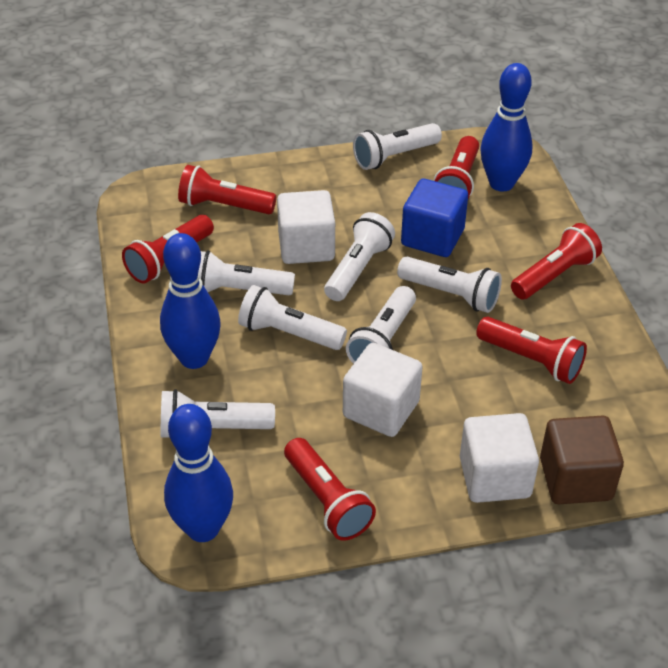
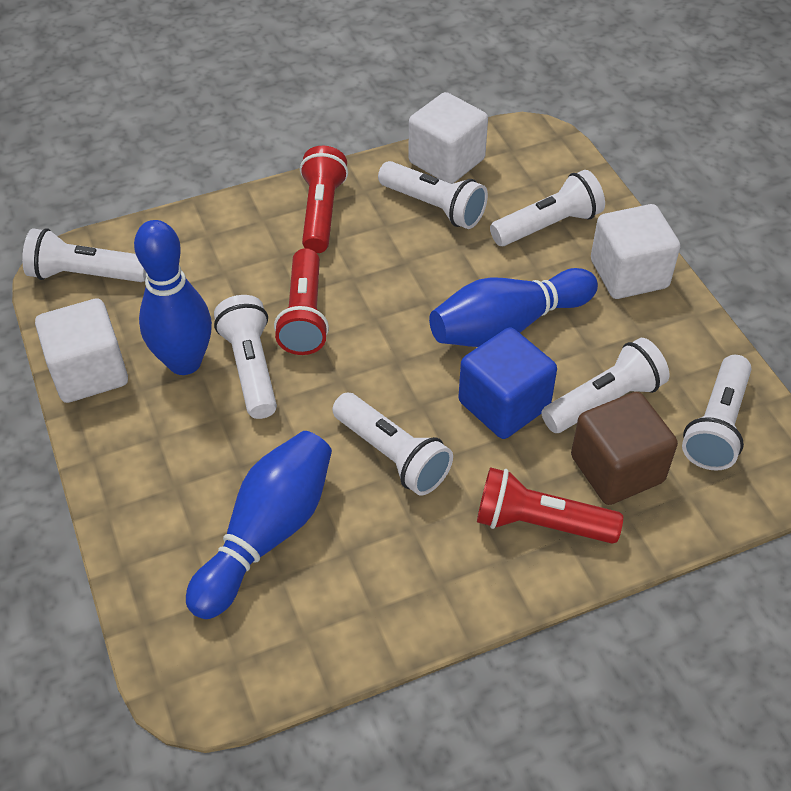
red flashlight: [122,215,214,284] [178,165,276,214] [284,438,376,541] [433,136,479,198] [476,317,587,384] [511,223,602,300] = 6 -> [274,248,329,355] [300,146,348,253] [477,467,623,544] = 3

